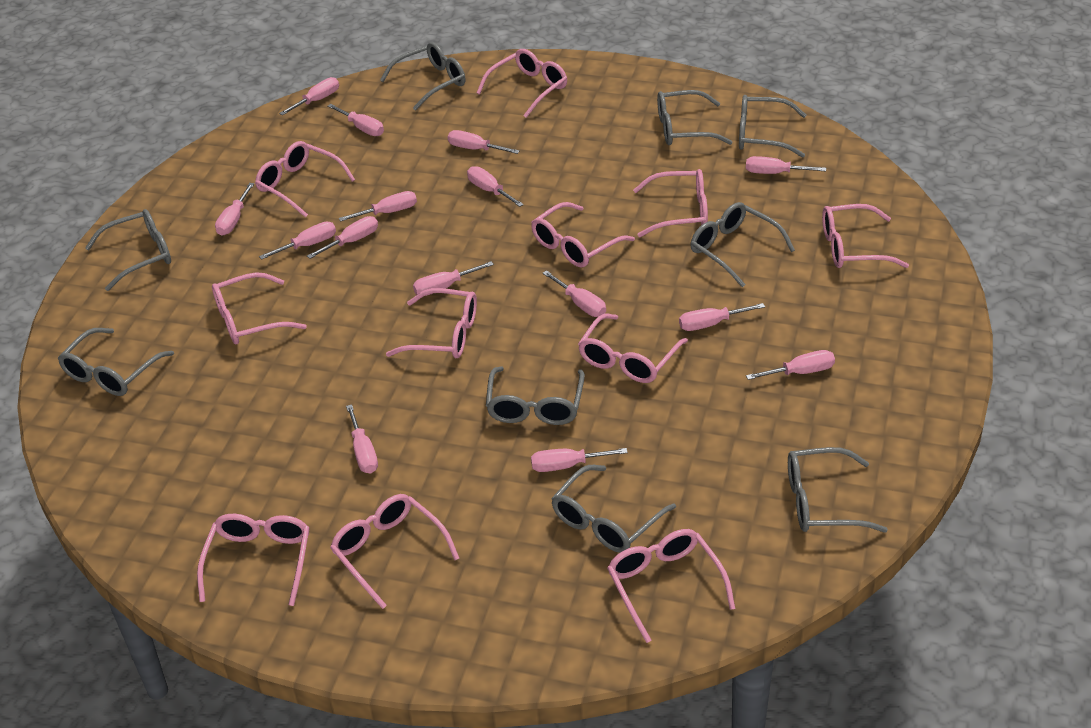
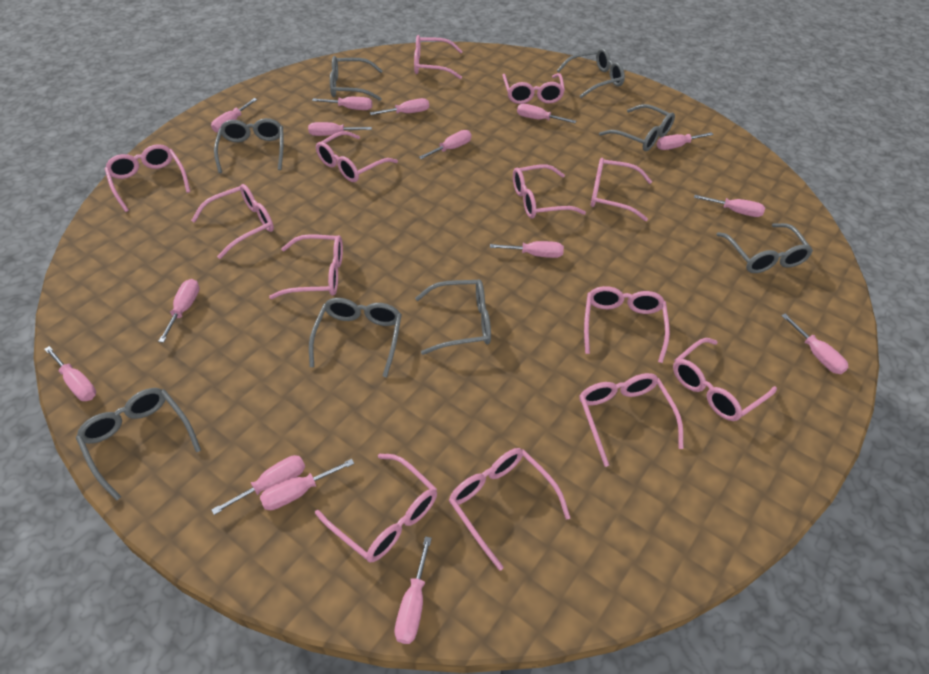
grey glasses: [58,328,174,396] [85,209,171,291] [380,42,465,111] [486,366,585,425] [551,465,676,553] [657,90,732,145] [690,202,795,287] [739,95,807,158] [788,447,888,533] = 9 -> [76,388,201,501] [214,118,284,173] [309,298,402,377] [330,56,383,101] [415,279,491,355] [557,48,625,98] [599,104,675,151] [716,223,813,273] = 8
pink glasses: [197,514,310,606] [212,272,307,344] [255,141,355,217] [330,494,459,609] [386,288,477,358] [477,49,567,118] [531,202,635,267] [578,314,688,383] [607,529,735,643] [633,169,708,237] [822,204,909,268] = 11 -> [105,144,190,212] [191,184,274,259] [269,234,343,299] [315,454,437,562] [316,131,398,182] [414,35,463,79] [449,448,570,571] [502,73,565,104] [513,164,586,218] [579,373,683,467] [584,286,670,363] [591,158,652,221] [673,338,777,421] = 13

